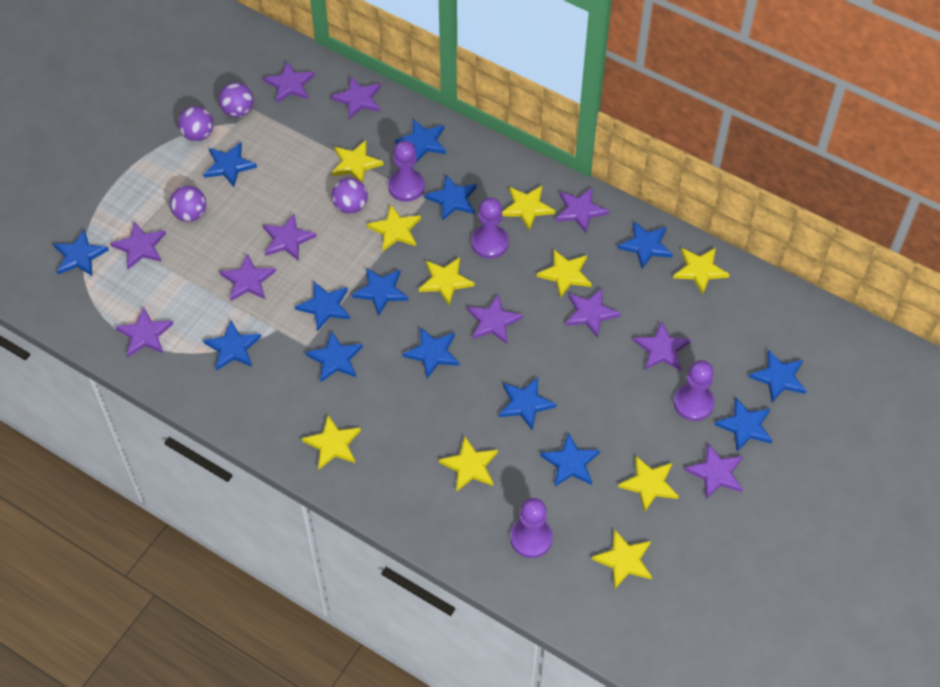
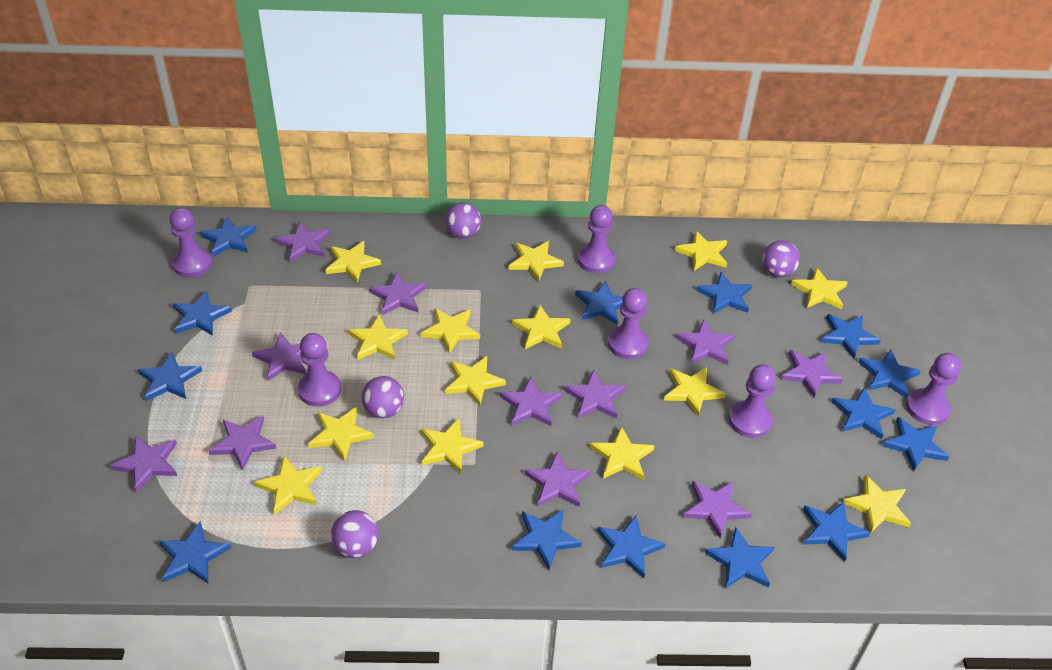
purple pawn: [388,141,425,202] [471,198,509,259] [510,498,553,558] [674,360,714,421] = 4 -> [169,208,213,277] [298,333,341,407] [578,205,616,273] [608,288,649,359] [729,364,776,438] [906,353,961,425] = 6
yellow star: [302,415,361,469] [331,140,384,183] [367,205,421,251] [419,257,475,305] [439,436,498,492] [502,186,555,231] [537,250,592,298] [592,529,652,588] [618,456,679,513] [673,248,730,294] = 10 -> [254,456,322,515] [308,407,374,461] [325,241,381,283] [348,315,408,360] [421,309,480,354] [421,418,484,473] [445,356,506,406] [509,241,564,281] [512,305,571,349] [590,426,655,480] [664,367,726,416] [675,231,727,271] [791,268,848,309] [843,475,911,534] = 14

